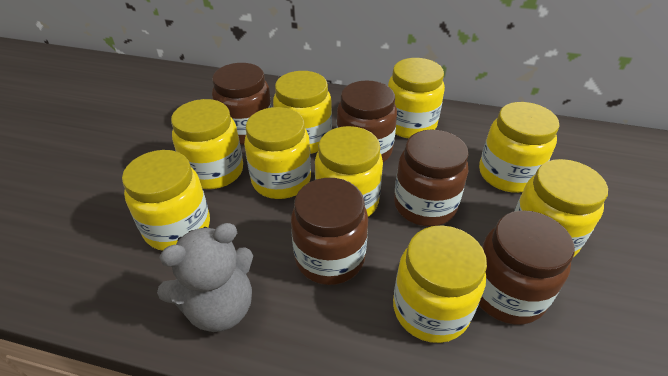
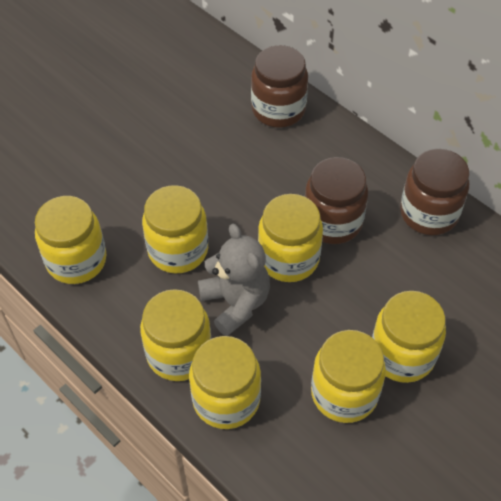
brown jar: [212,63,272,145] [291,178,368,285] [336,80,397,162] [394,130,469,227] [479,210,574,325] = 5 -> [251,45,308,128] [305,157,368,244] [400,149,469,235] = 3
yellow jar: [122,150,210,251] [171,99,243,189] [244,107,311,199] [273,71,332,154] [315,126,383,217] [388,58,445,138] [393,225,487,343] [479,102,559,193] [514,159,608,257] = 9 -> [35,196,107,284] [140,289,211,381] [142,185,208,274] [189,336,261,429] [258,194,323,282] [311,330,386,423] [372,291,446,383] = 7

